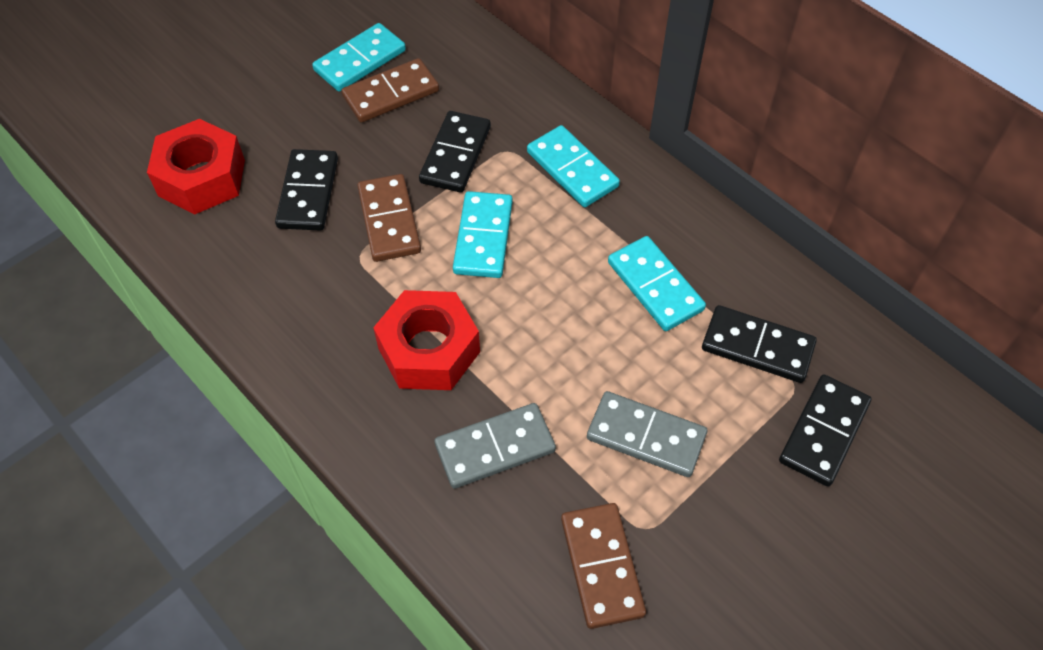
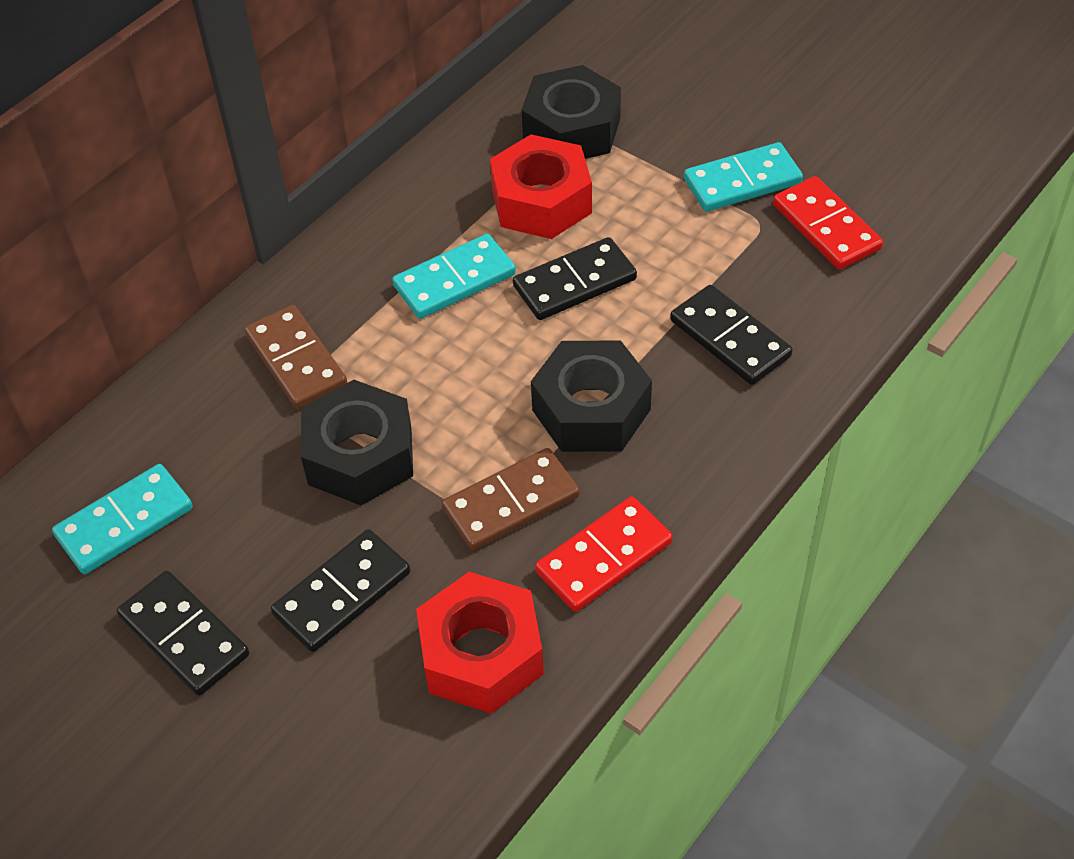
black nut: none = 0 -> [301,380,413,505] [522,65,621,159] [531,340,652,452] = 3
brown domino: [341,58,439,123] [357,174,421,262] [561,503,646,629] = 3 -> [244,305,347,409] [442,448,580,551] = 2
grey domino: [434,403,556,489] [587,391,707,477] = 2 -> none = 0
red domino: none = 0 -> [535,496,673,612] [773,176,883,270] = 2
turquoise domino: [312,23,406,92] [453,191,513,278] [527,125,620,207] [608,236,706,331] = 4 -> [52,464,193,574] [392,234,516,319] [684,142,803,212] = 3

